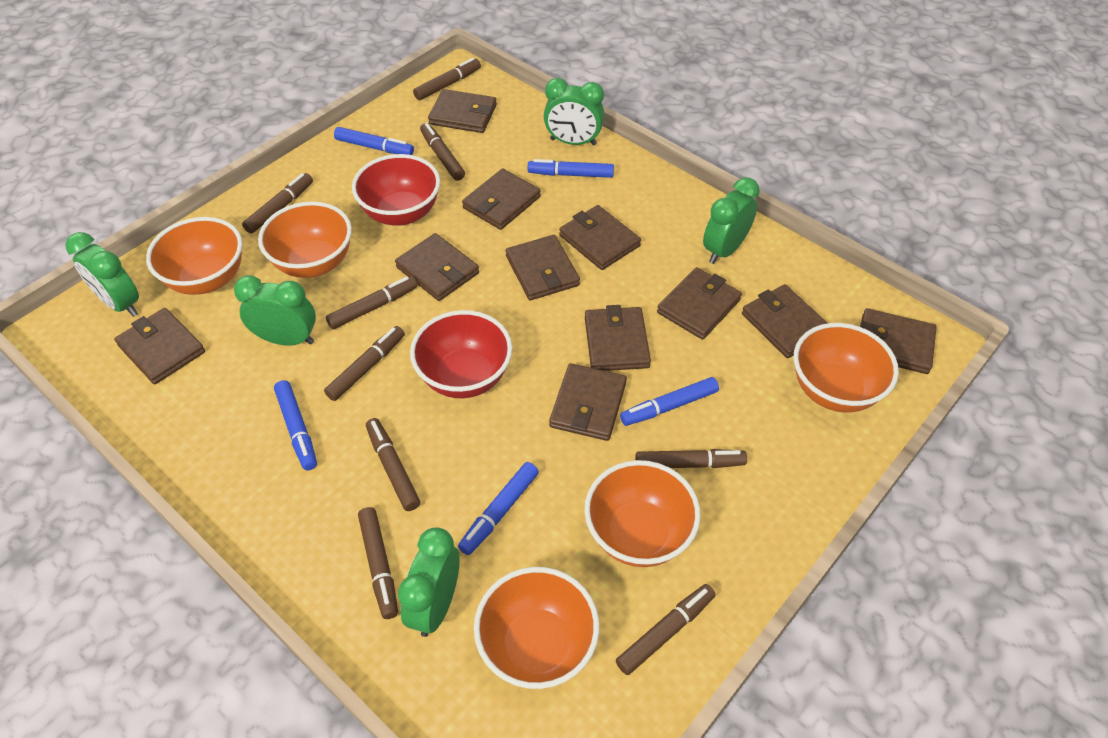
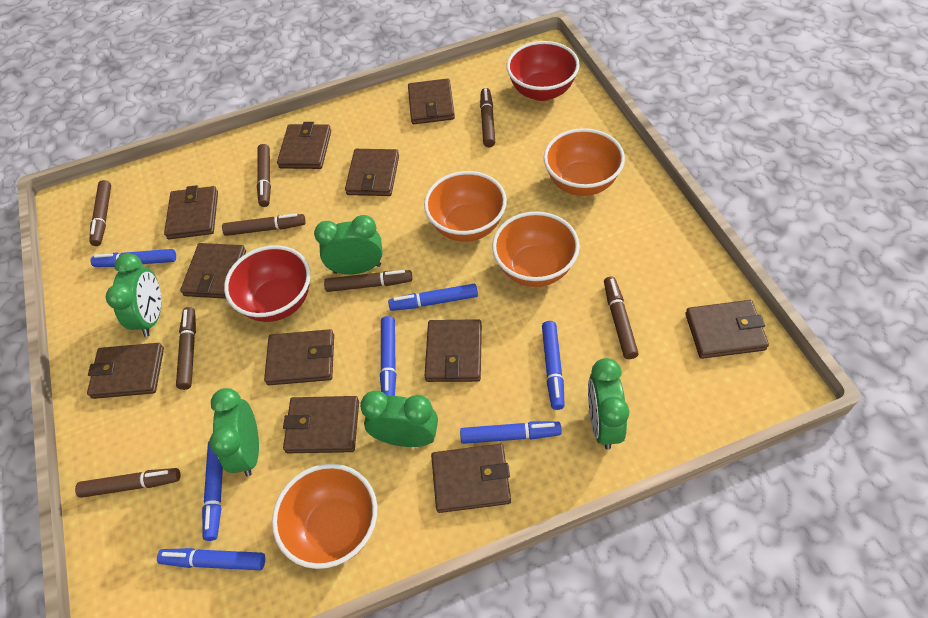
blue marker: [274,380,317,470] [334,127,414,155] [458,462,539,555] [528,159,614,178] [620,377,719,426] = 5 -> [91,249,176,267] [157,548,265,570] [202,441,223,541] [380,316,396,396] [388,284,478,311] [460,422,562,444] [542,321,565,410] = 7
brown marker: [242,173,313,234] [324,326,405,401] [326,276,418,329] [358,507,398,619] [366,418,420,511] [413,58,481,100] [420,123,465,181] [616,584,716,675] [635,449,747,468] = 9 -> [75,468,180,498] [89,180,111,246] [176,307,196,390] [222,213,306,236] [257,144,271,207] [324,270,412,292] [480,88,495,147] [604,276,639,359] = 8
orange bowl: [146,217,242,295] [258,202,352,278] [474,567,599,689] [585,460,701,567] [794,323,899,412] = 5 -> [272,464,377,569] [424,171,507,242] [492,211,580,287] [544,128,625,196] = 4

